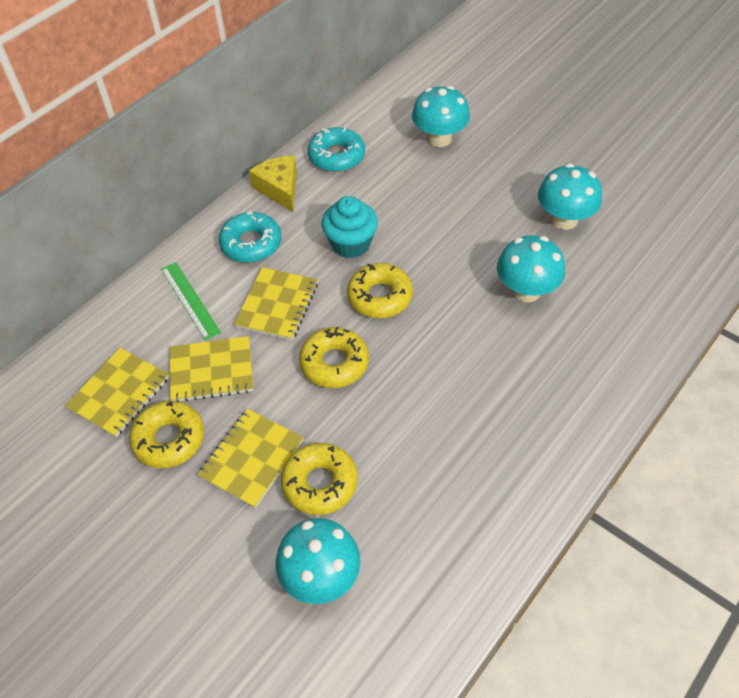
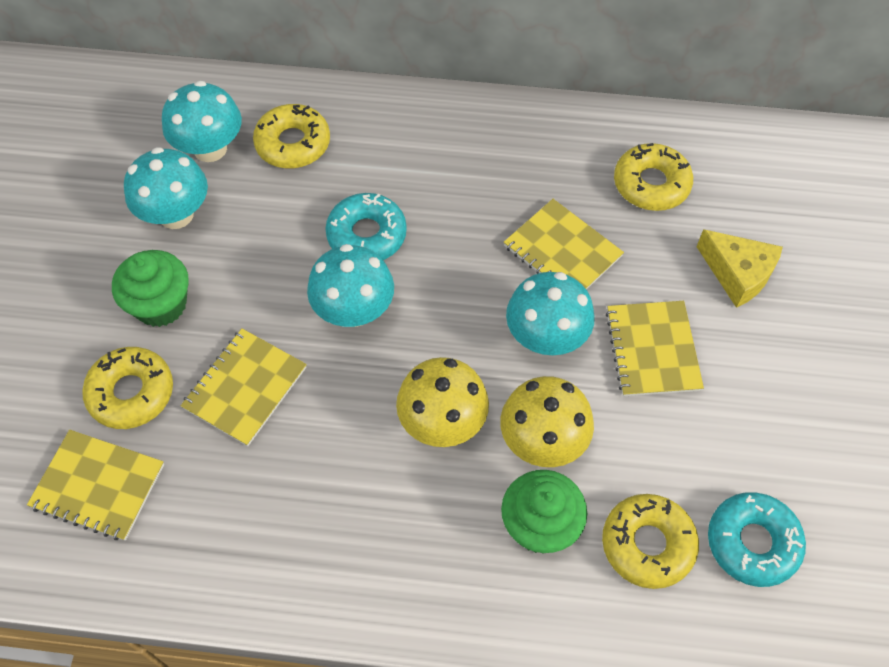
green cupcake: none = 0 -> [112,250,189,327] [501,470,587,554] = 2
green ruler: [161,262,221,341] = 1 -> none = 0
turquoise cupcake: [322,196,378,258] = 1 -> none = 0
yellow mushroom: none = 0 -> [396,357,489,447] [500,376,594,467] = 2

